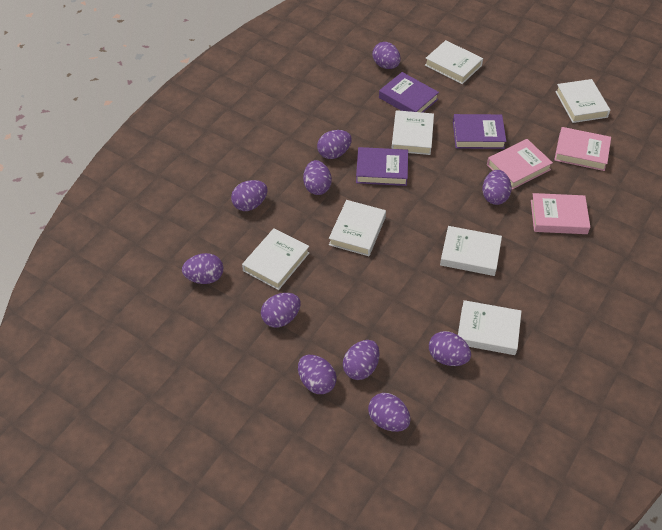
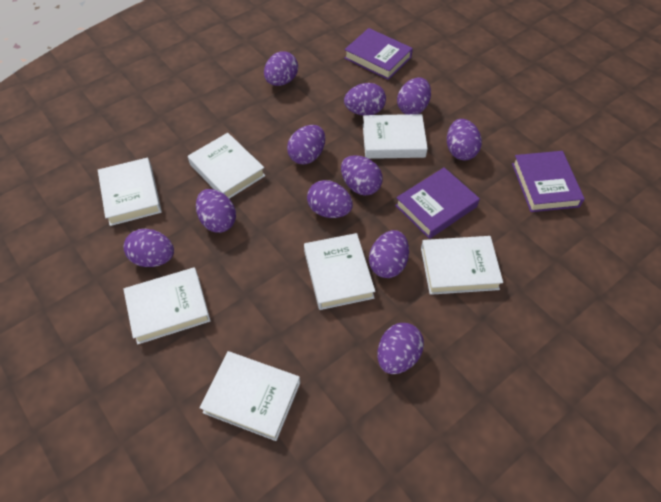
pink book: [487,139,553,189] [531,193,590,234] [554,127,611,171] = 3 -> none = 0

